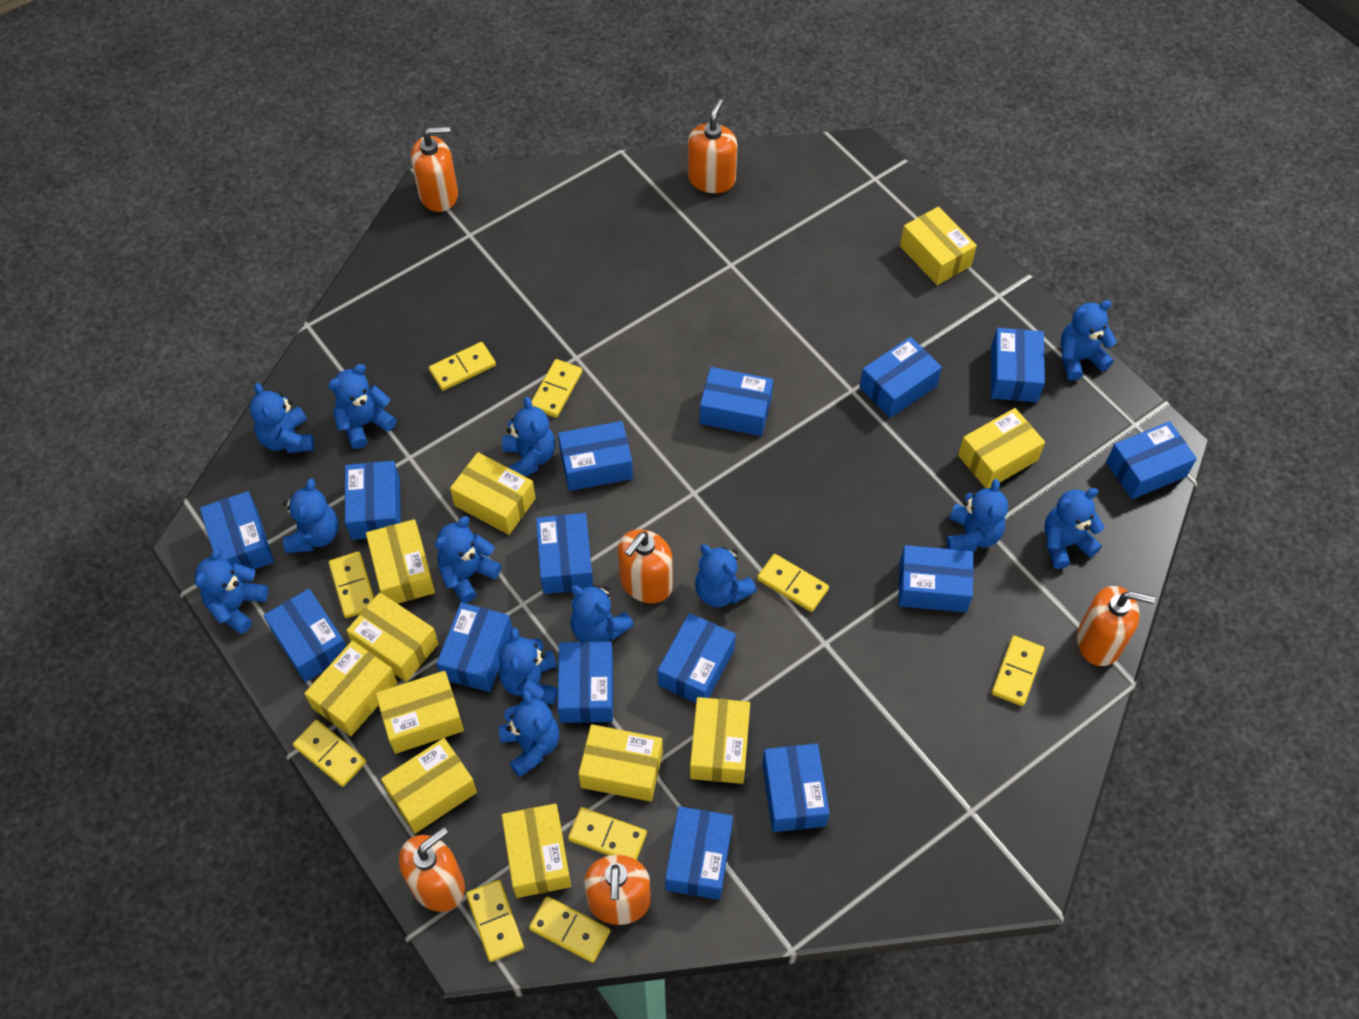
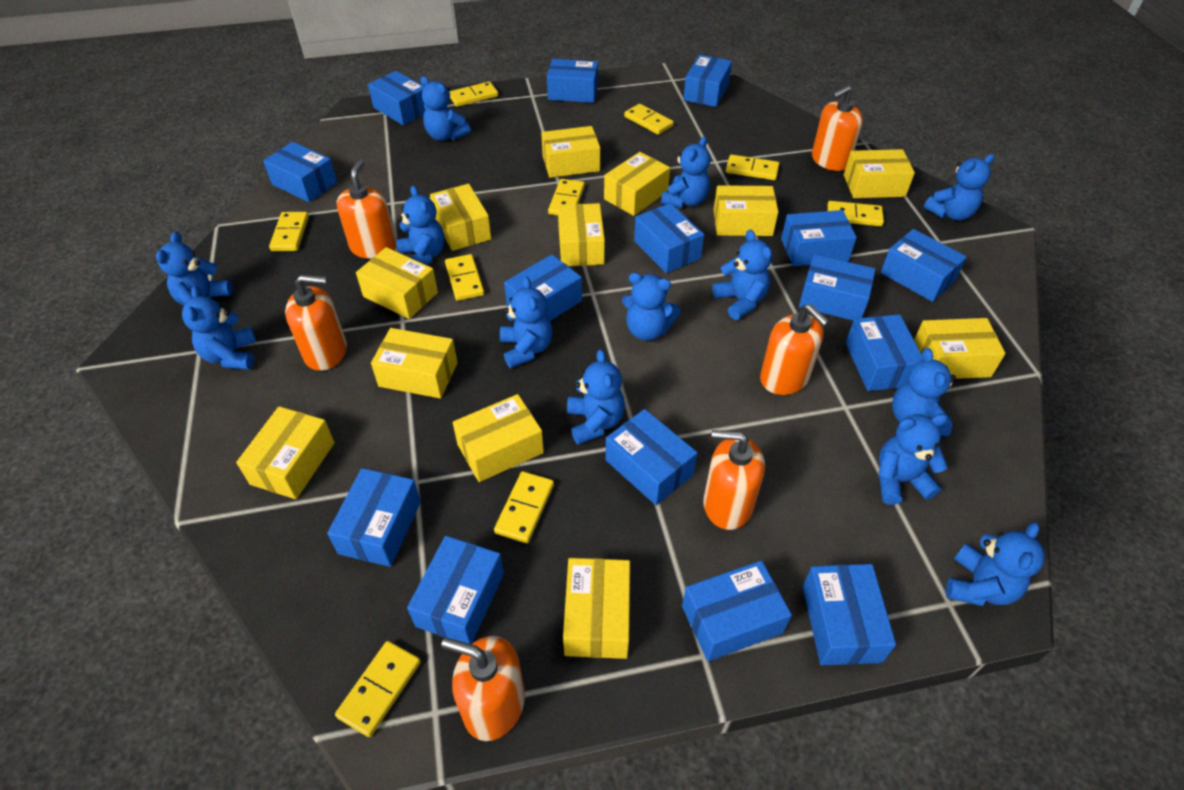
yellow box: [304,640,398,736] [346,592,439,682] [366,519,435,604] [376,671,464,754] [381,738,477,833] [450,452,536,535] [502,804,571,898] [579,724,663,802] [690,697,750,784] [900,207,977,285] [958,408,1045,488] = 11 -> [236,406,335,499] [356,247,438,319] [371,328,458,398] [430,184,491,251] [453,394,544,482] [541,126,600,178] [558,203,605,266] [563,558,630,659] [604,152,670,216] [714,185,778,236] [844,149,915,198] [914,318,1005,379] = 12

